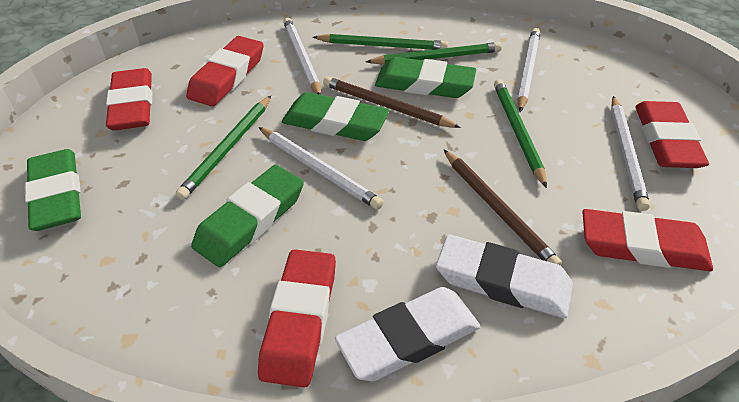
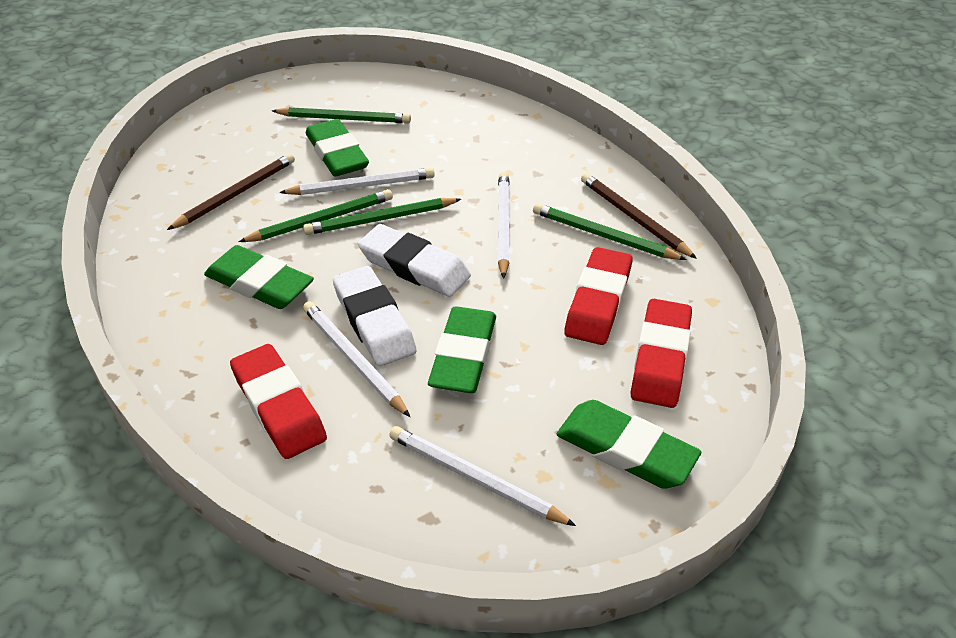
red eraser: [106,68,152,130] [186,36,264,107] [258,249,336,388] [582,209,713,271] [635,101,709,168] = 5 -> [230,344,327,459] [564,247,632,345] [631,299,692,408] = 3

